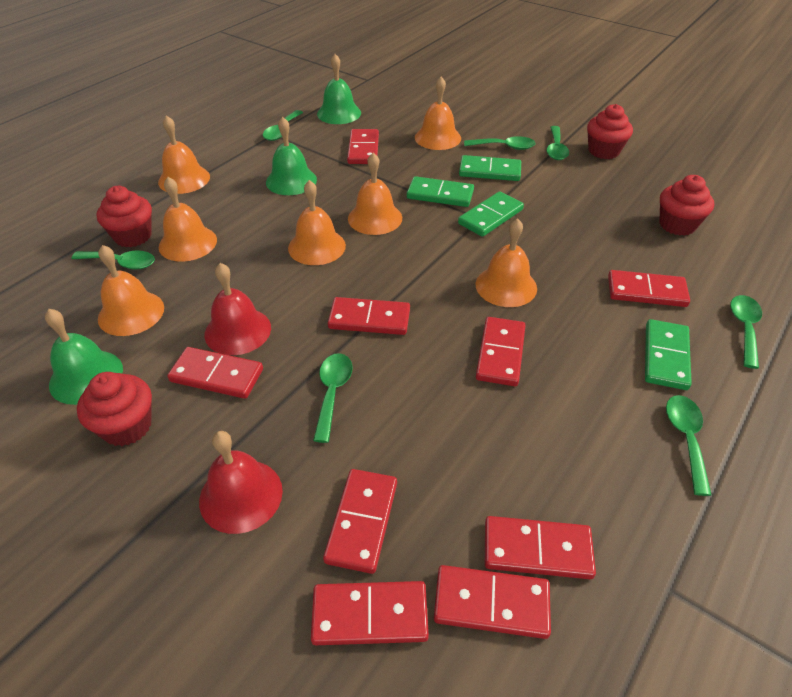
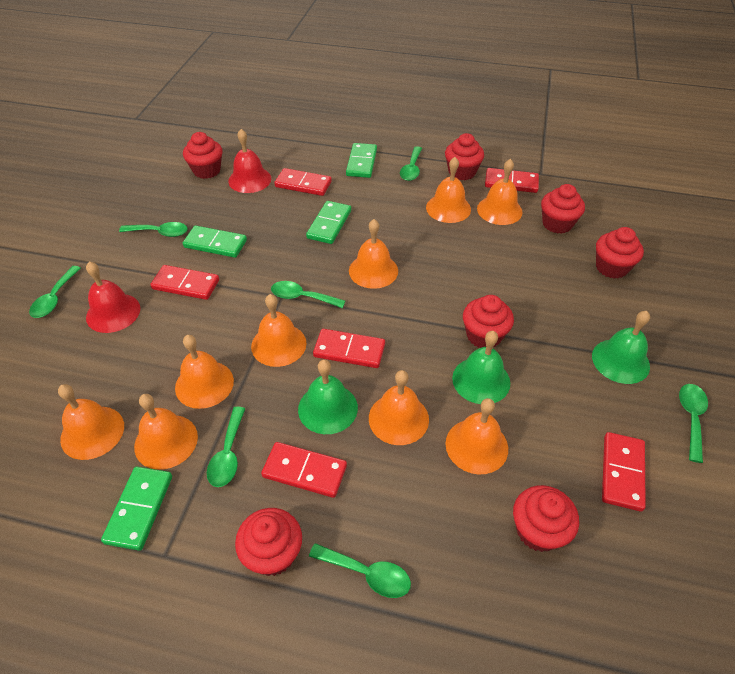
orange bell: [98,245,164,336] [158,115,210,194] [159,177,217,262] [288,180,346,265] [348,153,402,235] [415,77,461,150] [475,218,537,307] = 7 -> [58,384,124,460] [134,394,198,470] [175,335,234,409] [251,294,307,367] [349,219,398,289] [369,370,429,445] [426,157,471,223] [445,398,508,474] [477,159,523,225] = 9
red cupcake: [77,372,152,446] [97,186,152,247] [587,104,633,159] [659,175,714,236] = 4 -> [183,132,223,179] [235,508,302,576] [445,133,484,180] [463,295,514,348] [513,485,579,552] [541,184,585,234] [596,227,644,279] = 7
red domino: [167,347,263,399] [311,581,429,645] [323,469,397,574] [328,297,410,335] [347,129,379,164] [434,565,551,639] [476,317,526,386] [485,516,596,579] [608,270,690,307] = 9 -> [150,265,219,300] [261,442,347,498] [274,168,332,196] [313,329,385,368] [485,168,539,193] [602,432,646,512] = 6

